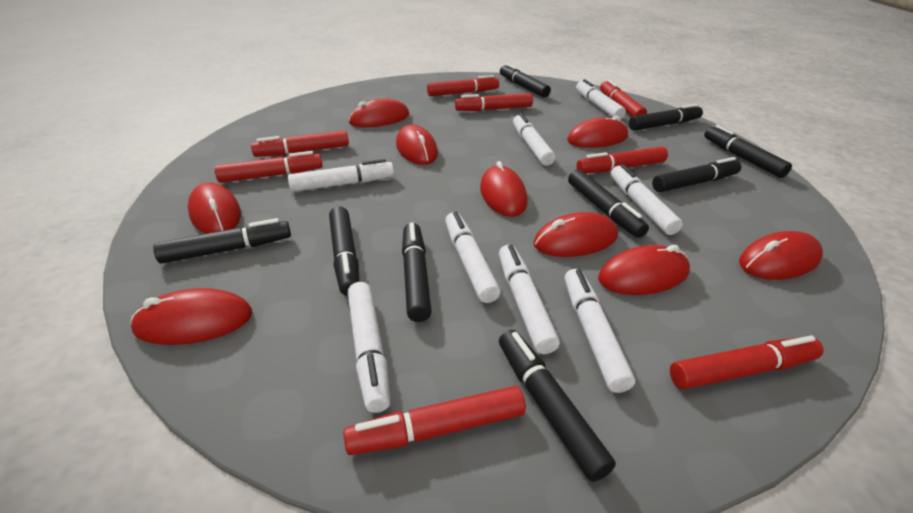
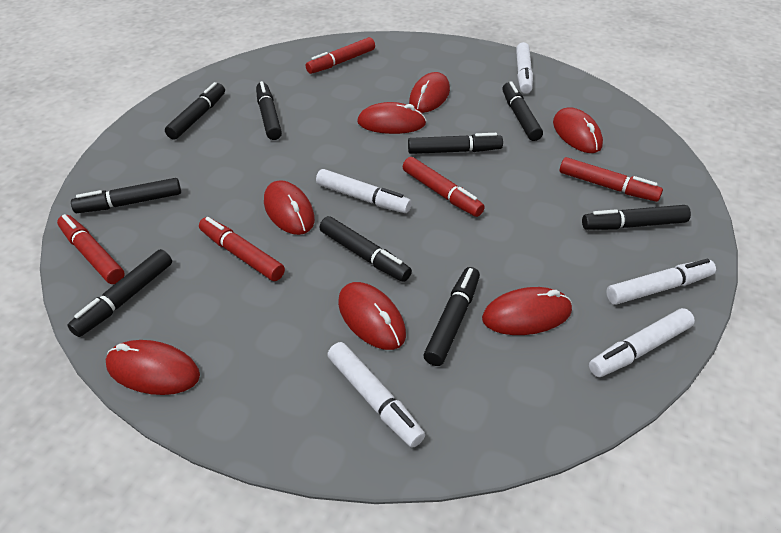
red marker: [215,151,322,183] [251,130,349,157] [343,386,526,455] [427,75,499,96] [455,93,533,111] [577,146,668,173] [600,79,647,117] [670,335,824,389] = 8 -> [57,214,125,284] [199,217,285,281] [306,37,375,74] [403,157,485,217] [560,157,663,202] = 5
red mouse: [130,288,253,345] [188,182,241,234] [349,99,409,127] [396,124,438,165] [480,161,528,217] [533,212,618,257] [567,116,628,148] [598,245,690,295] [739,231,823,280] = 9 -> [106,340,200,395] [264,180,315,235] [338,282,406,350] [357,102,426,134] [409,72,450,113] [482,287,572,335] [553,107,603,153] = 7
white marker: [288,159,394,192] [348,282,390,413] [445,211,501,303] [499,245,560,354] [513,113,555,166] [565,269,635,393] [576,79,626,119] [611,164,683,235] = 8 -> [316,169,412,213] [327,342,425,448] [516,42,533,94] [589,308,695,377] [606,259,716,305] = 5

